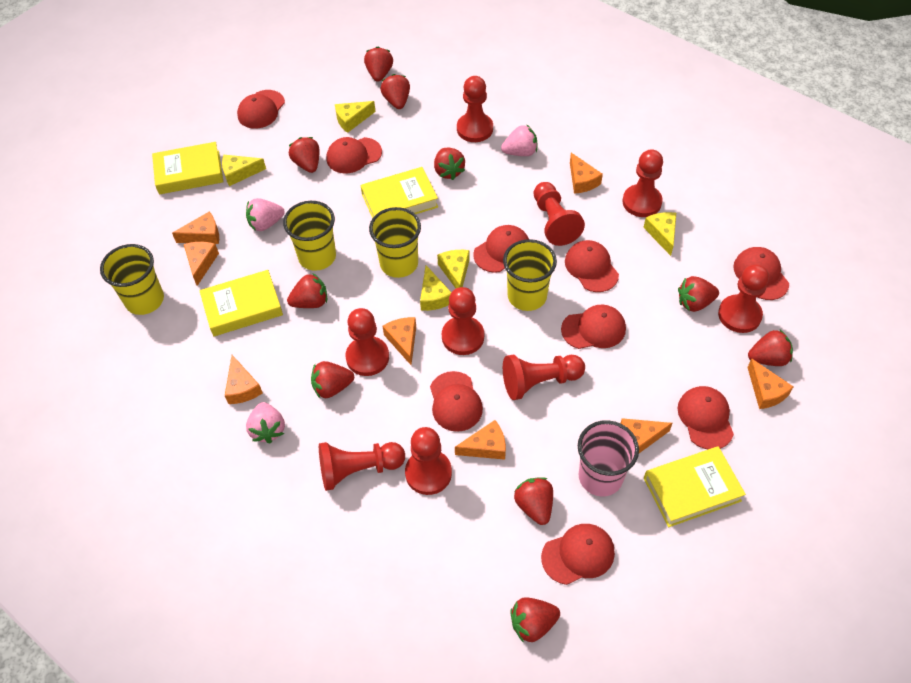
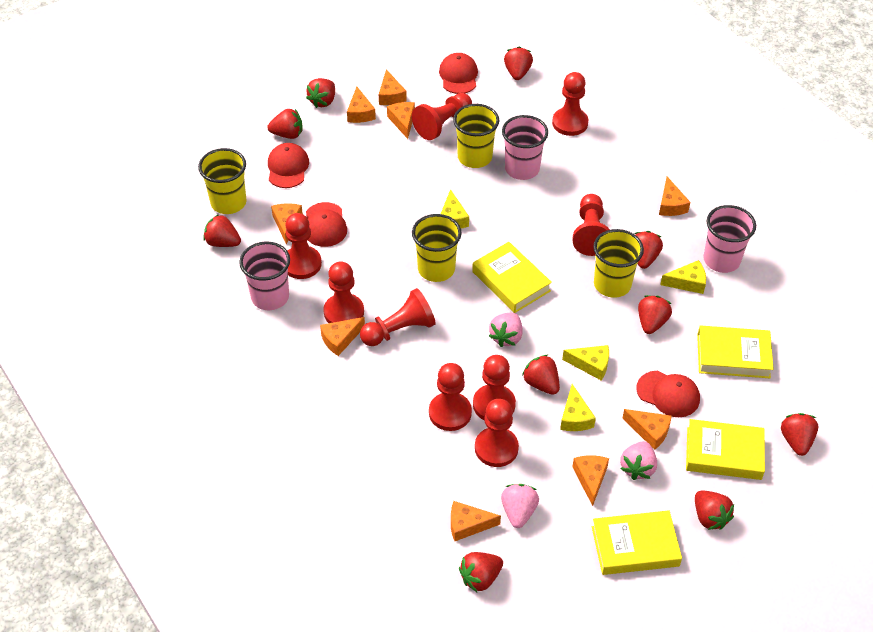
orange cheese: [172,211,219,244] [184,242,219,286] [225,355,262,404] [383,317,416,365] [455,420,506,460] [570,153,603,194] [620,418,673,453] [747,358,793,409] = 8 -> [271,203,303,244] [320,317,365,356] [347,87,376,123] [379,69,407,105] [387,102,415,139] [451,501,501,541] [573,455,609,506] [622,409,672,450] [659,177,690,216] = 9
pink cup: [578,420,639,496] = 1 -> [239,241,290,310] [502,115,548,180] [704,205,756,273] = 3
red cap: [237,90,285,129] [326,137,382,173] [430,371,483,432] [473,225,529,273] [541,524,615,585] [561,305,626,349] [565,240,619,292] [678,386,734,449] [733,247,789,300] = 9 -> [268,143,309,188] [306,202,347,247] [439,53,478,94] [637,371,700,417] = 4
yellow cheese: [222,155,266,186] [335,101,376,133] [420,265,451,311] [437,250,470,288] [643,212,676,256] = 5 -> [441,189,469,229] [560,384,596,431] [562,345,609,381] [660,260,706,294] = 4

